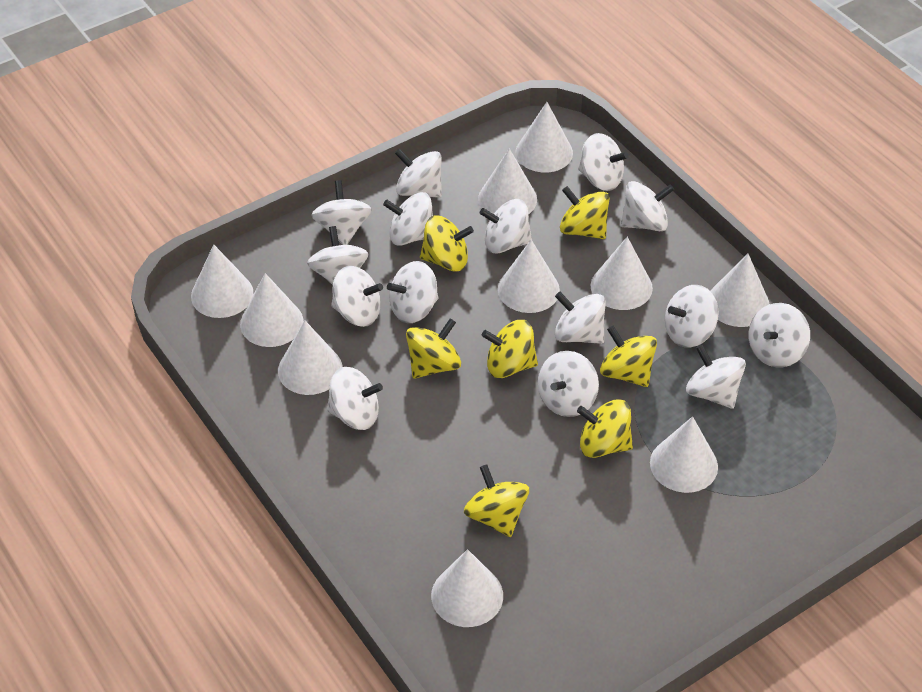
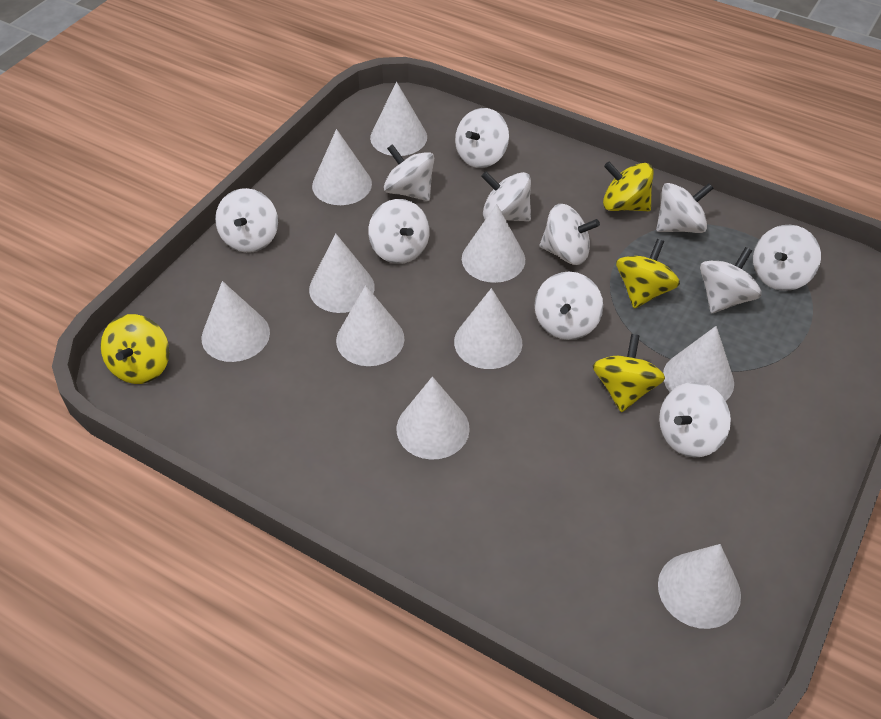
white spinning top: [307,226,368,285] [311,180,372,245] [327,367,383,430] [331,266,383,327] [383,192,433,246] [387,261,438,323] [395,149,442,198] [480,199,532,254] [538,351,599,417] [555,292,606,344] [578,133,629,191] [620,181,674,231] [665,285,719,348] [686,344,746,409] [748,303,810,367] = 15 -> [215,188,278,253] [368,199,430,264] [384,144,434,201] [455,108,509,168] [481,171,531,221] [534,272,603,340] [540,204,600,265] [656,183,714,233] [659,382,731,457] [700,247,762,313] [753,225,821,291] = 11
yellow spinning top: [406,319,461,379] [420,215,474,271] [464,464,529,537] [482,320,538,378] [560,186,609,239] [577,399,633,458] [600,326,657,387] = 7 -> [101,314,169,384] [593,334,665,412] [603,162,654,211] [616,239,680,308] = 4

